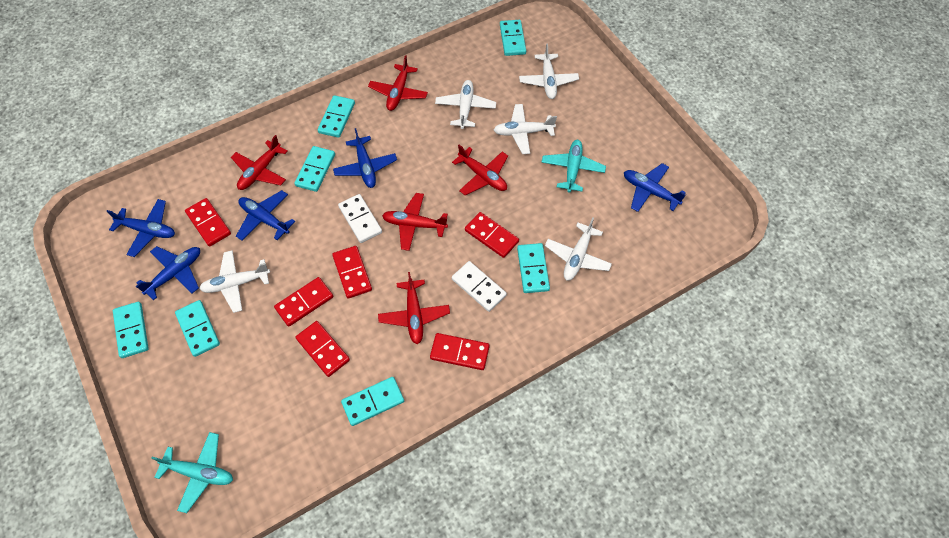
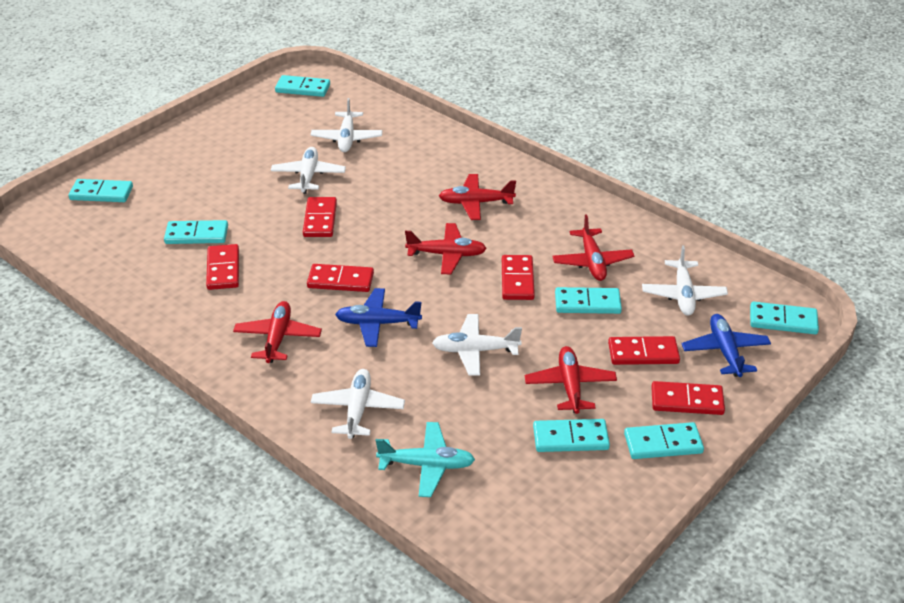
blue plane: [106,199,175,257] [136,246,200,300] [236,190,296,241] [333,128,397,188] [624,163,686,212] = 5 -> [335,288,422,347] [681,314,771,377] = 2
turquoise plane: [151,432,233,513] [541,140,606,193] = 2 -> [376,422,475,497] = 1
white domino: [338,194,382,243] [452,261,507,312] = 2 -> none = 0

